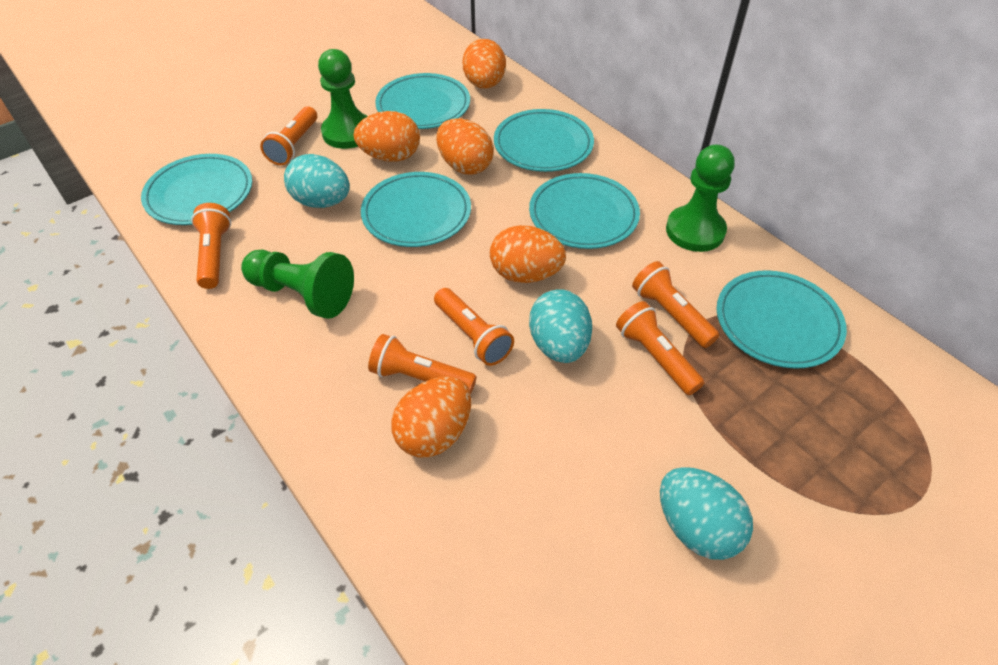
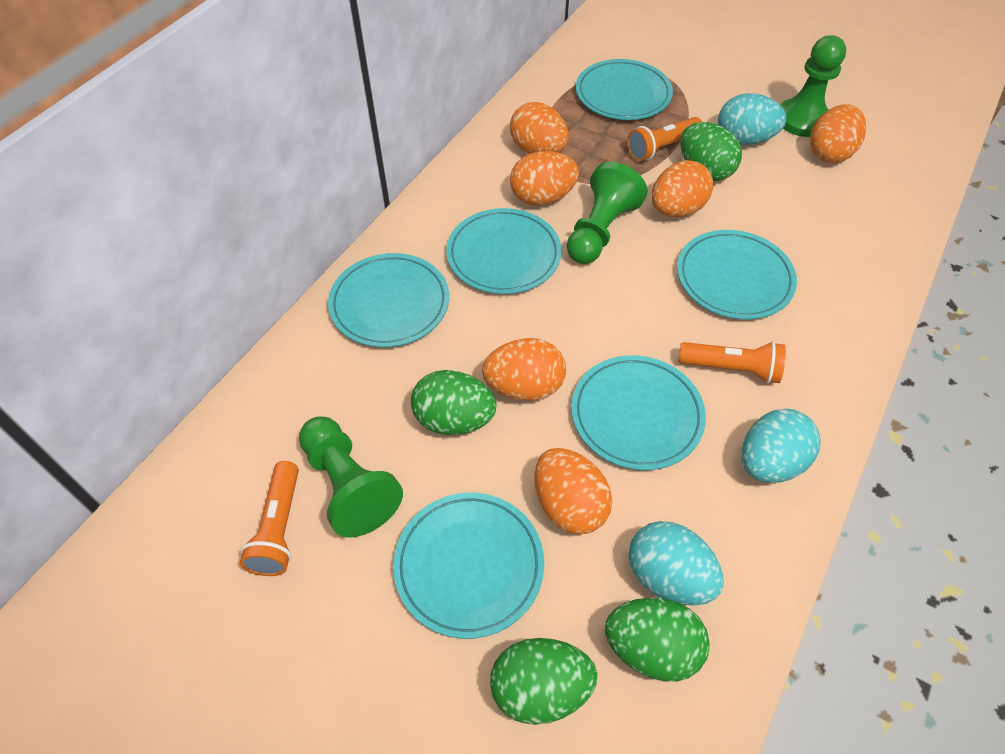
green egg: none = 0 -> [411,370,496,435] [490,638,597,725] [605,598,710,682] [680,122,742,181] = 4
orange egg: [353,111,420,162] [391,377,471,458] [437,118,494,175] [462,39,506,89] [490,225,566,283] = 5 -> [482,338,566,401] [510,102,569,154] [510,151,579,206] [534,448,612,535] [651,160,714,217] [810,104,866,163] = 6
orange flashlight: [191,203,231,289] [260,107,317,165] [368,334,477,394] [434,288,514,366] [616,301,704,395] [632,261,719,348] = 6 -> [240,461,299,576] [627,117,702,161] [679,342,786,384] = 3

